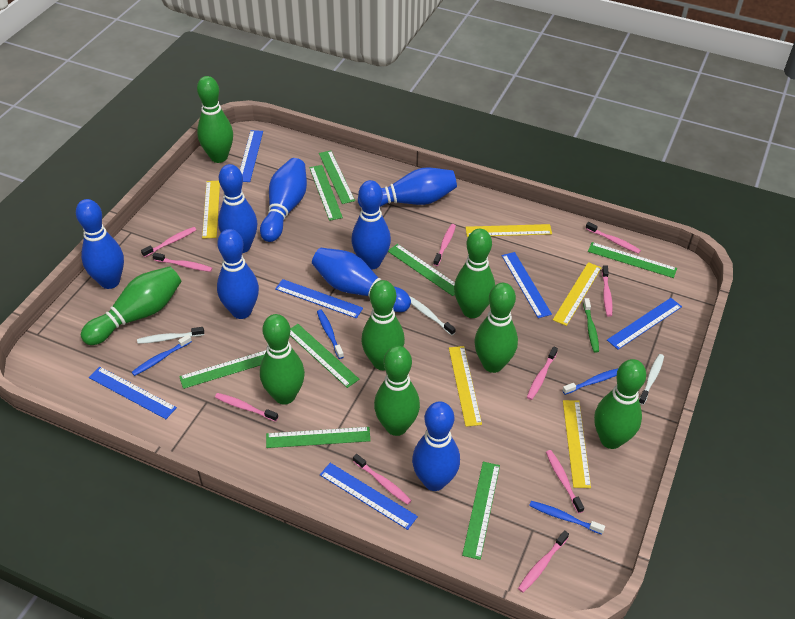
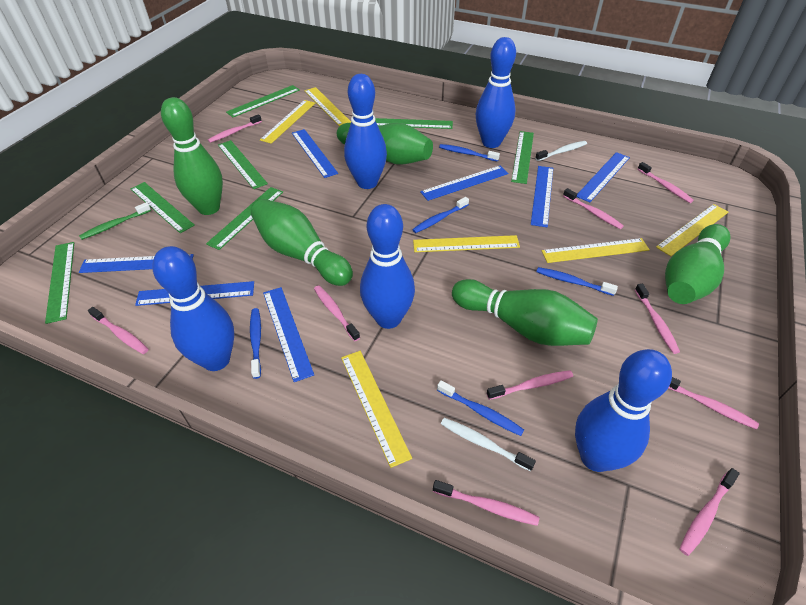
blue bowling pin: [76,199,124,289] [217,229,259,319] [218,164,258,253] [260,158,307,242] [312,248,411,312] [352,180,391,270] [358,167,457,208] [412,401,460,491] = 8 -> [152,246,235,371] [344,74,387,189] [360,204,415,329] [476,37,516,148] [575,349,672,472] = 5
blue ruler: [89,367,177,419] [240,130,263,182] [275,279,363,318] [320,463,418,530] [502,252,552,318] [607,298,682,350] = 6 -> [79,254,194,273] [135,281,254,306] [263,287,314,382] [292,129,338,178] [420,166,509,201] [531,166,553,227] [577,152,630,202] = 7
blue toothbrush: [132,335,192,376] [317,310,344,359] [529,501,605,534] [562,368,618,395] = 4 -> [250,308,261,379] [412,197,469,233] [437,380,524,436] [439,144,500,162] [536,267,618,296] = 5
green bowling pin: [81,266,181,345] [197,76,233,163] [260,314,305,405] [361,280,405,370] [374,346,420,436] [454,229,495,318] [474,283,518,373] [594,359,646,449] = 8 -> [161,97,223,215] [251,199,353,286] [337,123,433,164] [452,279,598,346] [665,224,730,304] = 5
green ruler: [179,350,266,389] [266,427,370,448] [290,324,359,388] [309,165,343,221] [319,150,355,204] [388,244,455,296] [462,462,500,560] [588,242,677,278] = 8 -> [45,242,74,324] [131,182,195,233] [206,187,283,250] [218,140,268,189] [226,85,300,117] [375,118,453,129] [511,131,534,184] = 7
white toothbrush: [137,327,204,344] [409,296,456,335] [639,354,664,405] = 3 -> [441,418,536,471] [535,141,587,161] = 2
yellow ruler: [202,181,220,239] [449,346,482,427] [465,224,552,237] [553,262,602,326] [563,400,591,488] = 5 -> [260,100,315,144] [304,87,351,126] [341,351,412,468] [413,235,520,252] [542,238,650,263] [656,204,728,256] = 6

